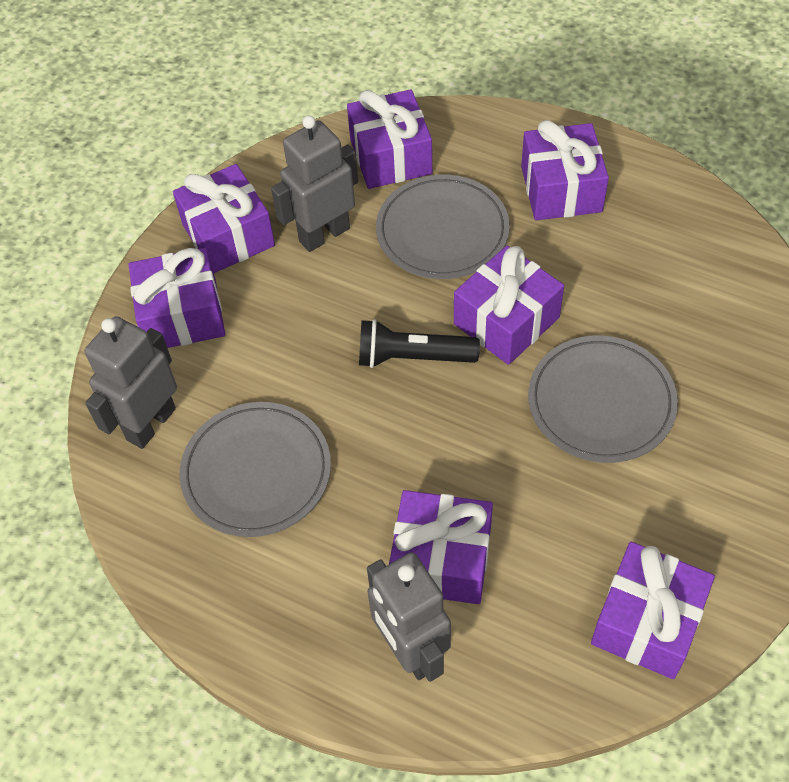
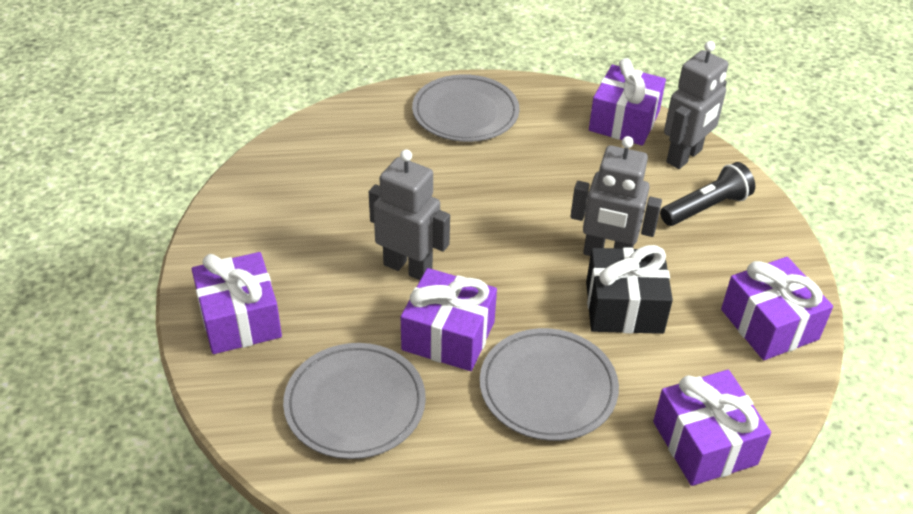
black gift: none = 0 -> [586,245,673,334] = 1
purple gift: [129,248,225,348] [173,164,275,273] [347,89,432,189] [389,490,493,604] [454,246,564,365] [521,120,609,220] [591,542,715,679] = 7 -> [192,252,282,354] [401,268,497,371] [589,58,666,146] [653,370,771,486] [721,257,833,360] = 5

